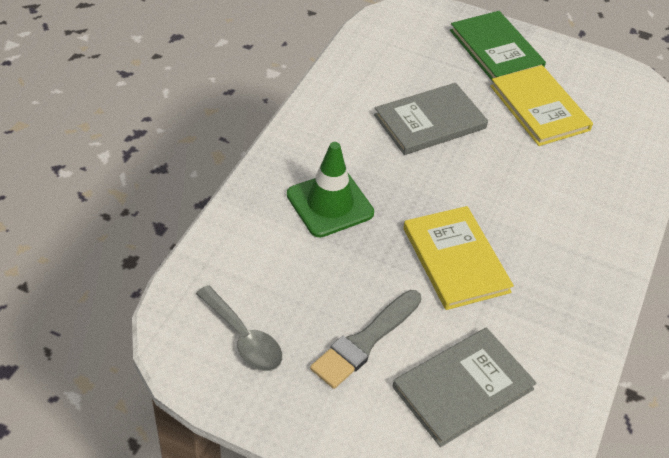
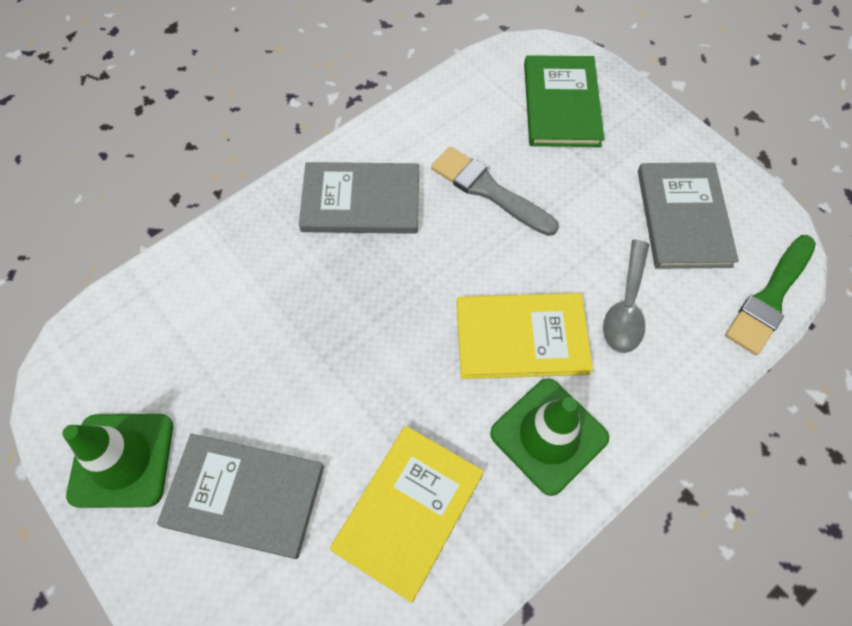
green brush: none = 0 -> [725,235,816,355] = 1
green traffic cone: [287,142,374,237] = 1 -> [62,414,173,508] [490,379,609,496] = 2
grey book: [374,83,488,155] [392,328,537,447] = 2 -> [157,434,324,559] [299,162,419,234] [638,162,739,269] = 3

